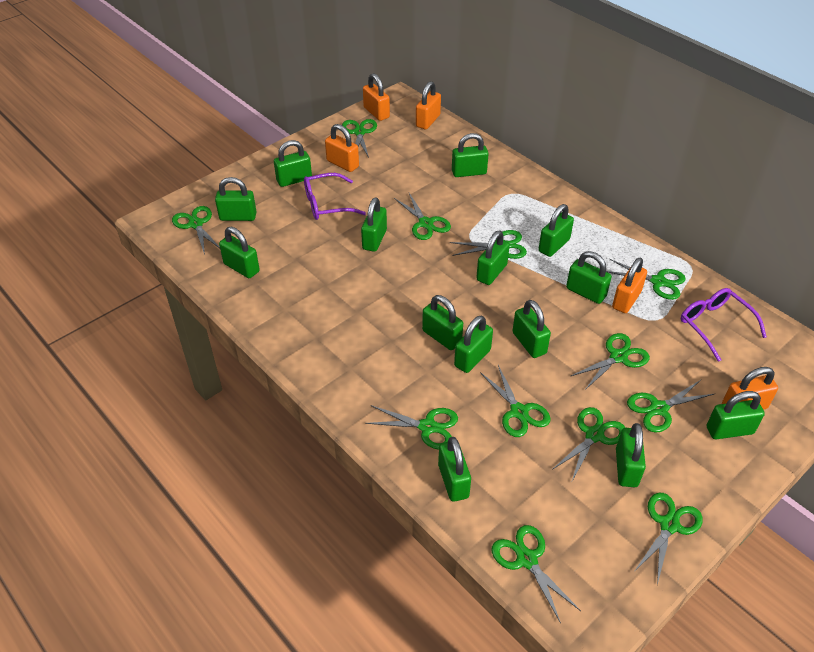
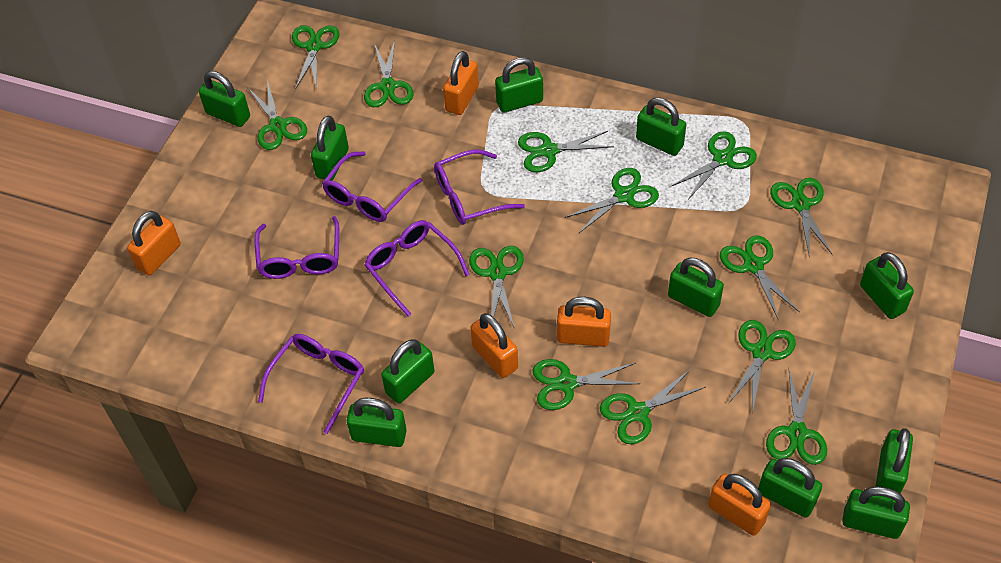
green padlock: [215,177,256,221] [219,227,260,278] [274,140,312,187] [361,197,387,252] [422,295,463,350] [438,437,471,502] [452,133,489,177] [454,316,493,373] [476,230,510,285] [512,300,551,358] [539,204,574,257] [566,251,612,304] [616,423,646,487] [707,391,765,439] = 14 -> [199,71,250,127] [311,116,349,181] [347,398,407,447] [381,339,434,403] [495,57,543,113] [636,98,686,156] [668,258,724,317] [758,458,822,518] [842,487,910,539] [860,252,914,319] [875,428,913,494] = 11
green scissors: [172,206,220,255] [342,119,377,158] [365,405,458,450] [394,193,451,240] [450,230,527,259] [480,365,551,437] [491,525,581,623] [552,407,626,483] [571,333,650,390] [606,259,686,300] [627,380,714,432] [634,493,703,585] = 12 -> [247,80,307,150] [292,25,340,89] [364,40,413,107] [469,246,524,329] [518,131,614,172] [533,359,640,410] [565,168,659,233] [600,369,706,444] [672,131,757,200] [720,236,800,321] [728,320,796,413] [766,370,827,465] [770,178,833,258] = 13
purple glasses: [304,173,366,220] [681,288,767,362] = 2 -> [255,216,339,279] [258,334,364,434] [322,151,423,222] [364,220,470,317] [434,149,525,225] = 5

